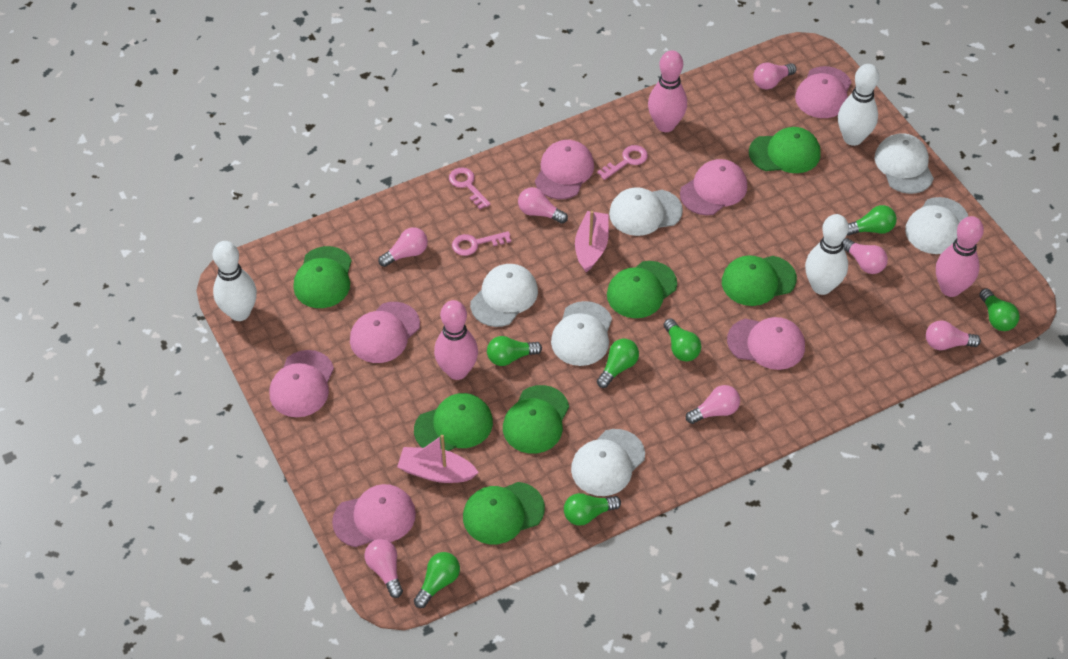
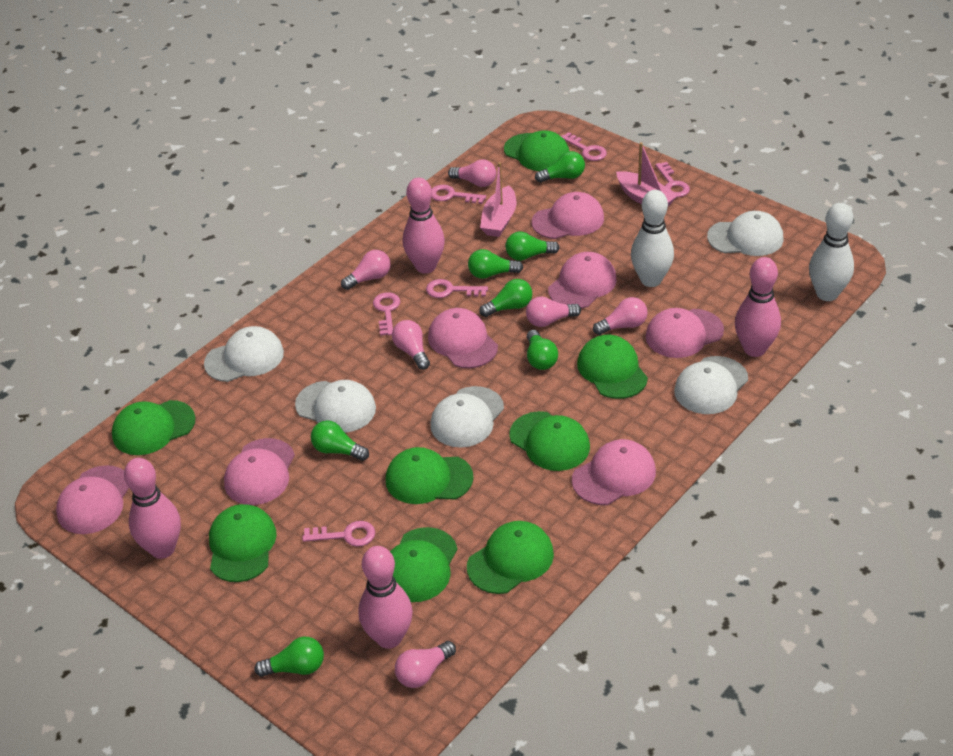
green cap: [293,246,352,308] [414,393,493,451] [463,482,545,544] [503,385,569,454] [607,261,677,318] [722,255,797,306] [749,127,821,173] = 7 -> [112,400,196,455] [209,504,277,582] [386,447,474,504] [390,527,457,602] [467,521,554,594] [504,130,569,171] [509,411,590,471] [577,335,648,399] = 8
pink bowling pin: [434,300,478,380] [648,50,687,132] [936,216,984,297] = 3 -> [124,458,181,559] [358,546,413,649] [403,178,445,273] [735,257,781,357] = 4
pink key: [449,167,491,210] [452,231,511,256] [597,145,648,180] = 3 -> [302,521,375,547] [373,292,400,336] [426,279,488,298] [431,185,486,204] [561,132,607,161] [655,162,690,197] = 6
pink light bulb: [364,539,403,598] [378,227,428,267] [518,187,568,224] [686,385,740,424] [753,63,796,89] [843,238,888,274] [926,320,981,350] = 7 -> [341,250,391,290] [392,320,430,370] [395,641,456,688] [448,160,496,187] [526,297,581,327] [593,297,648,335] = 6
white bowling pin: [213,241,257,321] [805,214,849,295] [838,64,879,146] = 3 -> [631,190,674,287] [809,203,854,301] = 2
white cap: [470,264,538,327] [551,301,612,366] [571,429,645,496] [609,187,683,236] [874,133,934,194] [905,197,968,254] = 6 -> [204,326,284,382] [295,380,376,433] [430,386,504,447] [674,356,748,414] [707,211,783,256] = 5

